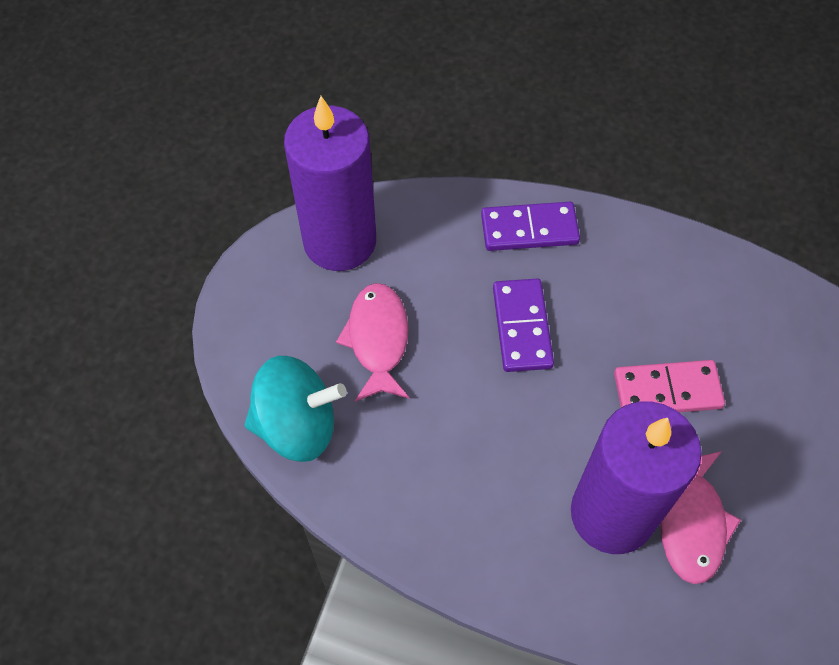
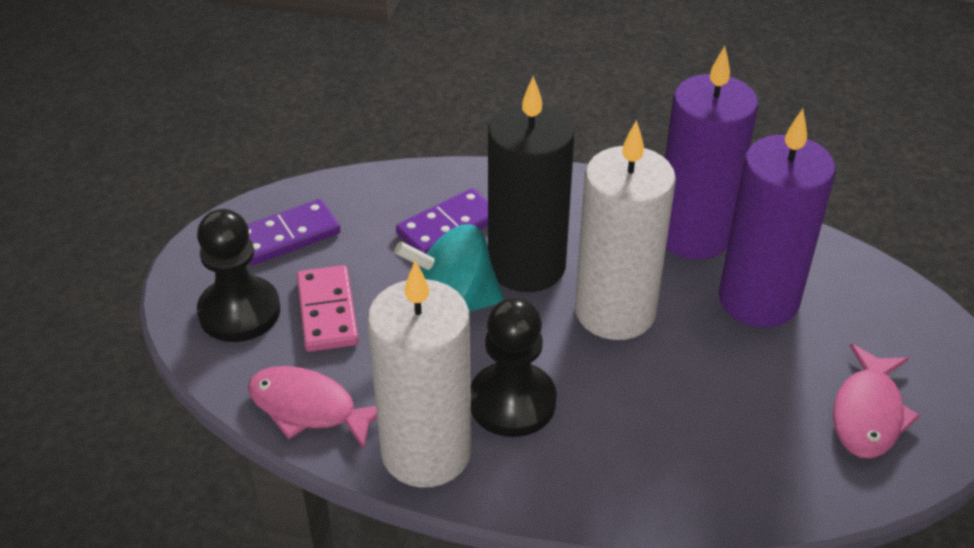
black candle: none = 0 -> [488,76,575,292] = 1
black pawn: none = 0 -> [197,209,280,342] [471,297,557,437] = 2
white candle: none = 0 -> [367,260,472,488] [575,120,676,340] = 2

